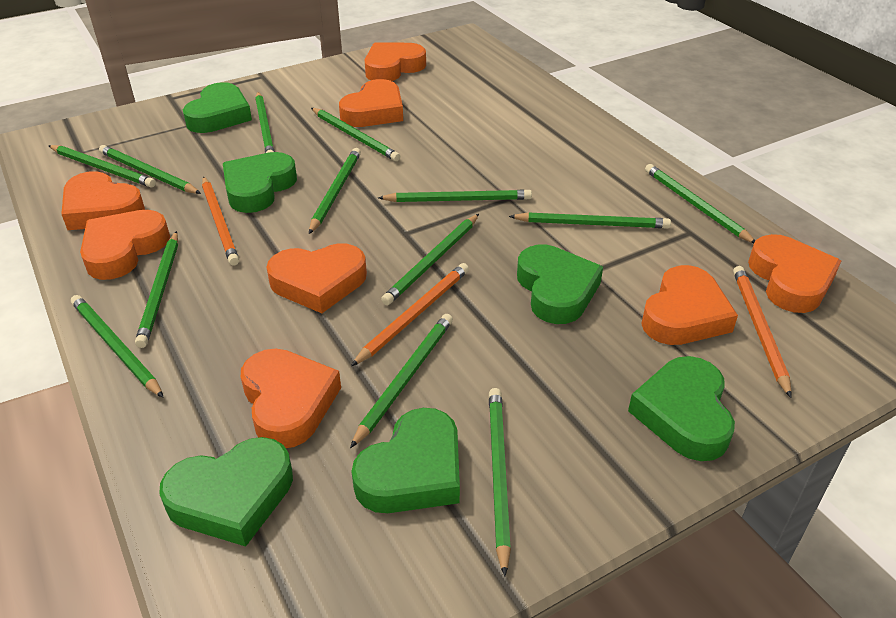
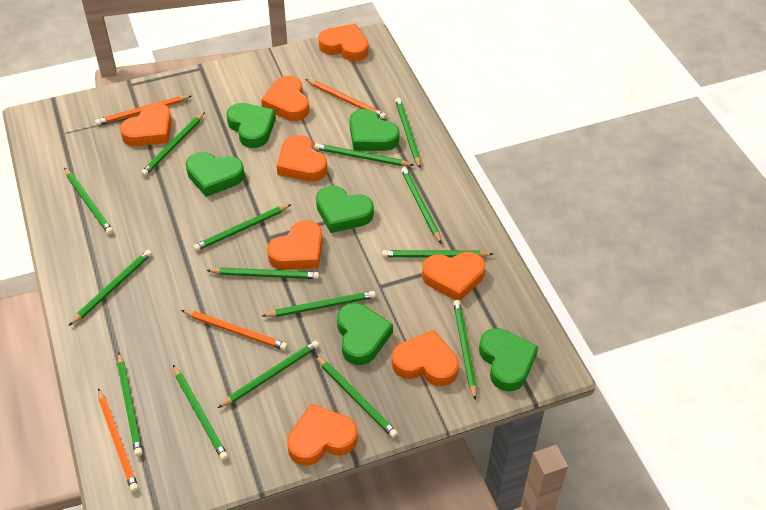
green pencil: [48,145,156,188] [71,295,164,398] [99,145,201,194] [135,231,178,348] [255,92,275,153] [309,148,361,234] [311,108,400,161] [350,314,453,448] [378,190,532,202] [381,214,479,305] [489,388,511,577] [509,212,671,229] [645,164,755,243] = 13 -> [64,168,113,235] [69,250,152,326] [117,353,143,456] [141,112,205,176] [173,365,228,460] [193,204,291,251] [206,267,319,279] [218,341,319,408] [262,291,376,317] [314,143,414,166] [315,355,398,438] [382,250,493,258] [395,98,421,168] [401,167,442,244] [453,300,477,400] = 15
orange pencil: [202,176,239,265] [351,263,469,366] [733,266,792,398] = 3 -> [95,96,191,126] [98,388,139,492] [181,310,288,350] [305,79,386,119] = 4

